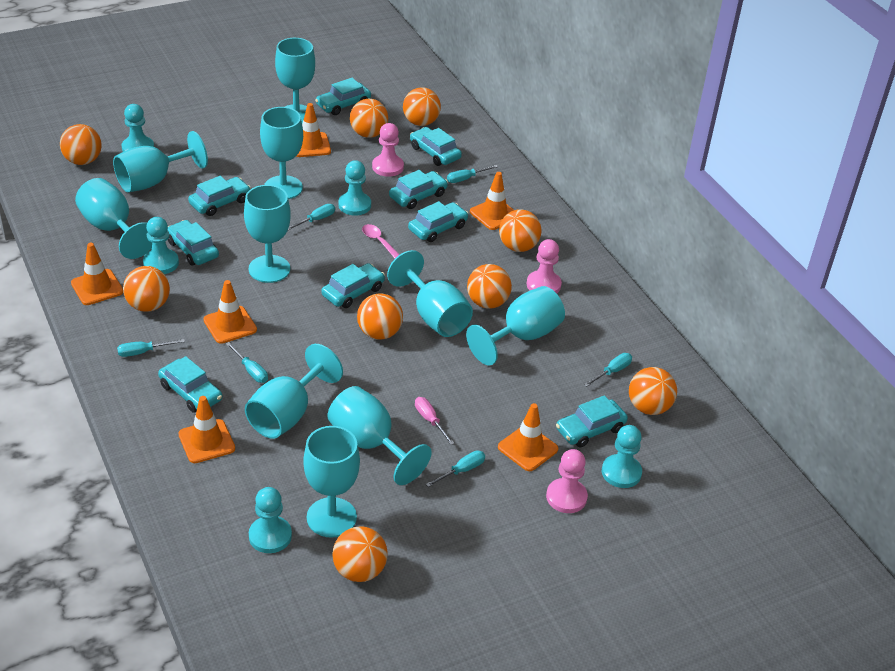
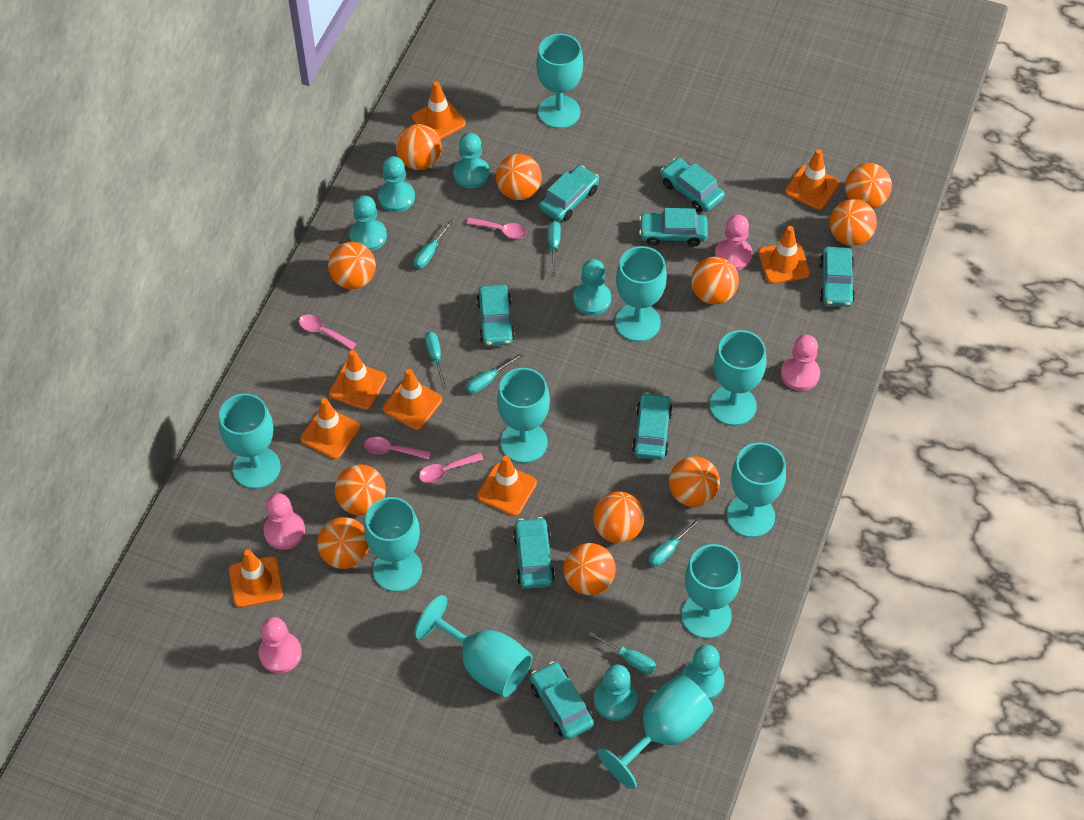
orange ball: [60,124,102,165] [123,266,170,312] [332,526,387,582] [350,99,388,138] [357,293,403,340] [403,87,441,126] [467,264,512,309] [499,209,542,252] [629,367,677,415] = 9 -> [317,517,369,569] [328,242,376,289] [335,464,386,516] [396,124,442,170] [496,154,542,200] [563,543,616,595] [593,492,645,543] [669,456,720,507] [691,257,739,304] [830,199,877,246] [845,163,892,209] = 11
orange traffic cone: [71,243,123,305] [178,396,235,463] [203,280,257,344] [296,103,331,157] [470,172,514,230] [498,403,558,471] = 6 -> [229,550,283,608] [300,398,360,459] [329,350,387,410] [383,369,442,430] [412,81,466,140] [477,455,537,516] [758,226,810,284] [785,149,839,210] = 8
pink pawn: [372,123,404,177] [527,239,562,293] [546,449,588,513] = 3 -> [259,617,302,673] [264,493,305,550] [715,215,753,270] [781,335,820,391] = 4
pink screwdriver: [415,397,455,445] = 1 -> none = 0
pink spoon: [362,224,400,258] = 1 -> [299,314,356,350] [364,437,431,459] [419,453,484,483] [466,217,527,239] = 4
turquoise car: [158,356,223,413] [168,220,219,266] [188,176,251,216] [315,78,371,115] [321,263,385,308] [389,170,448,209] [408,201,468,242] [410,127,462,166] [556,395,628,448] = 9 -> [476,284,515,346] [513,517,555,589] [530,661,594,739] [539,165,599,221] [632,392,673,460] [639,208,708,247] [661,158,725,212] [819,247,855,307] = 8
turquoise pawn: [121,104,154,152] [143,217,179,274] [249,487,292,553] [339,160,371,216] [602,425,642,488] = 5 -> [349,195,387,251] [378,156,415,212] [453,133,490,189] [573,259,611,315] [594,665,637,721] [682,645,724,700] = 6

